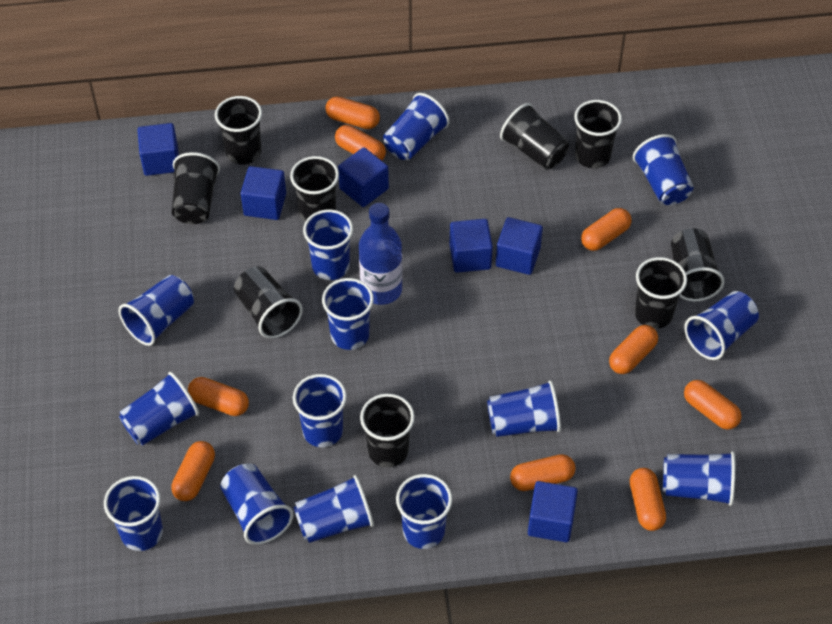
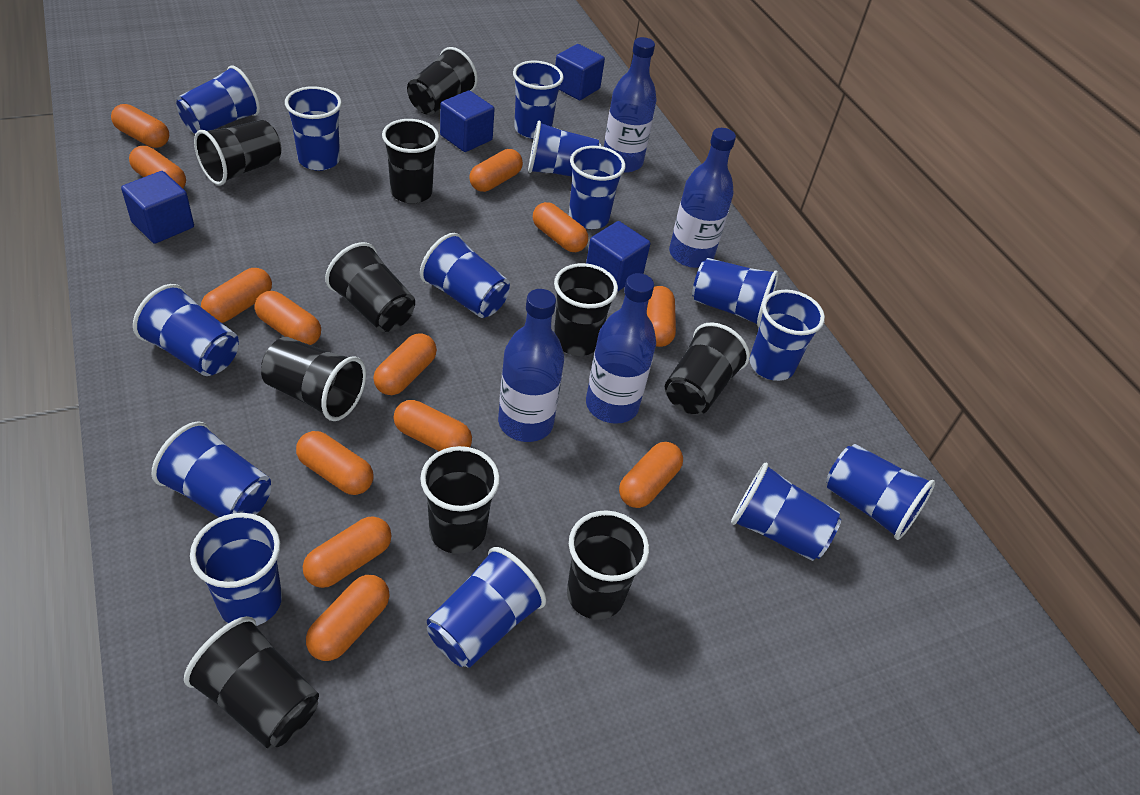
black cup: [172,152,220,224] [215,96,262,165] [234,266,303,338] [290,156,339,222] [360,394,415,467] [500,103,569,170] [574,100,622,168] [635,257,687,329] [671,228,725,301] = 9 -> [184,616,319,749] [194,120,282,186] [261,337,366,421] [325,242,415,332] [382,119,439,204] [407,47,478,115] [420,446,500,554] [554,263,618,356] [567,510,649,620] [665,322,750,415] = 10
blue bottle: [359,203,402,305] = 1 -> [498,289,564,442] [586,273,656,424] [604,37,657,173] [669,128,736,268] = 4
blue cube: [138,123,179,176] [241,166,286,220] [338,147,389,207] [449,219,493,273] [496,217,543,275] [528,481,578,542] = 6 -> [121,171,194,244] [440,90,495,152] [555,44,605,100] [586,221,650,291] = 4
orange capsule: [171,441,215,501] [188,377,249,416] [326,97,380,129] [335,125,386,161] [510,454,575,491] [581,208,631,251] [609,325,658,374] [630,468,666,531] [684,380,742,430] = 9 -> [111,104,169,148] [129,146,186,188] [201,268,272,323] [255,291,321,345] [296,431,374,495] [303,517,392,588] [306,575,390,661] [373,333,437,395] [394,400,472,451] [469,149,523,192] [533,202,588,252] [619,442,683,508] [647,286,676,347] = 13

